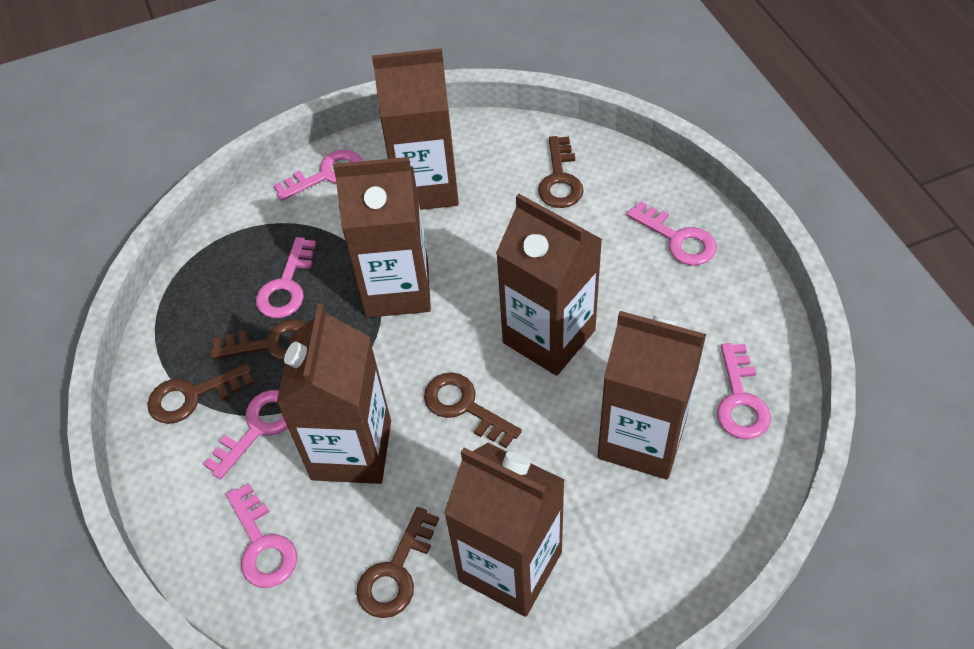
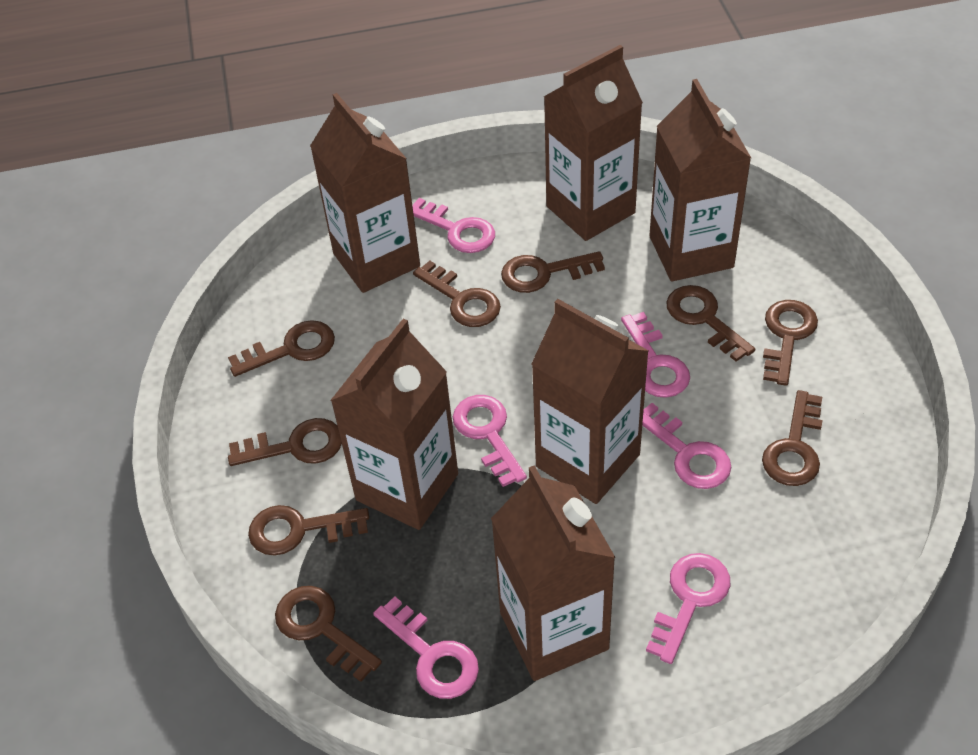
brown key: [147,364,254,424] [211,319,306,361] [356,507,439,618] [424,372,522,448] [538,136,584,208] = 5 -> [228,320,335,377] [228,418,342,466] [248,505,369,556] [275,586,382,682] [413,261,501,327] [501,251,605,293] [666,285,755,362] [762,390,822,486] [763,300,818,386] = 9

